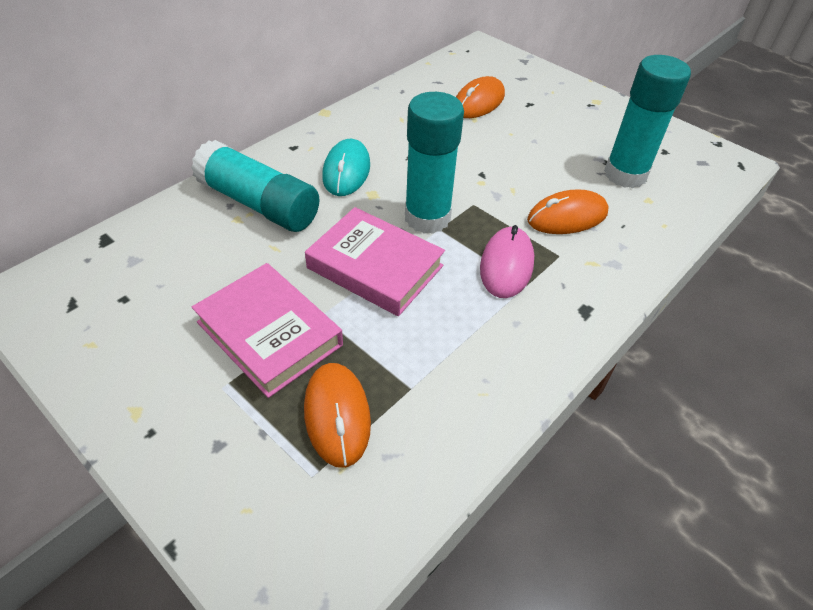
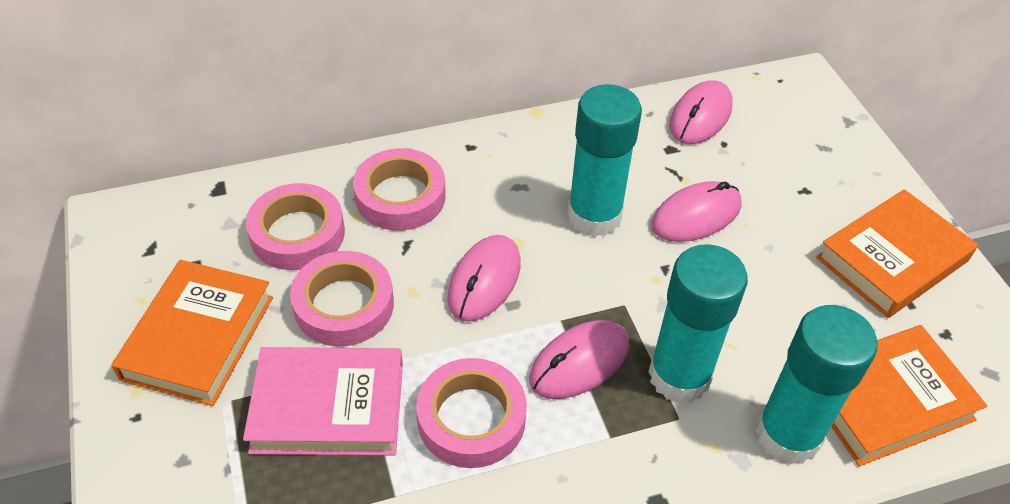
orange book: none = 0 -> [111,260,273,406] [816,189,978,318] [831,325,987,466] = 3
orange mouse: [304,363,371,468] [456,76,505,118] [527,189,609,234] = 3 -> none = 0
pink book: [192,263,343,398] [305,207,445,316] = 2 -> [243,347,403,456] = 1
pink mouse: [480,225,534,298] = 1 -> [447,235,521,322] [529,320,629,399] [651,181,742,242] [669,80,733,144] = 4
pink tape: none = 0 -> [246,183,345,270] [290,251,394,346] [353,148,446,231] [416,358,527,468] = 4
turquoise mouse: [322,139,370,196] = 1 -> none = 0

